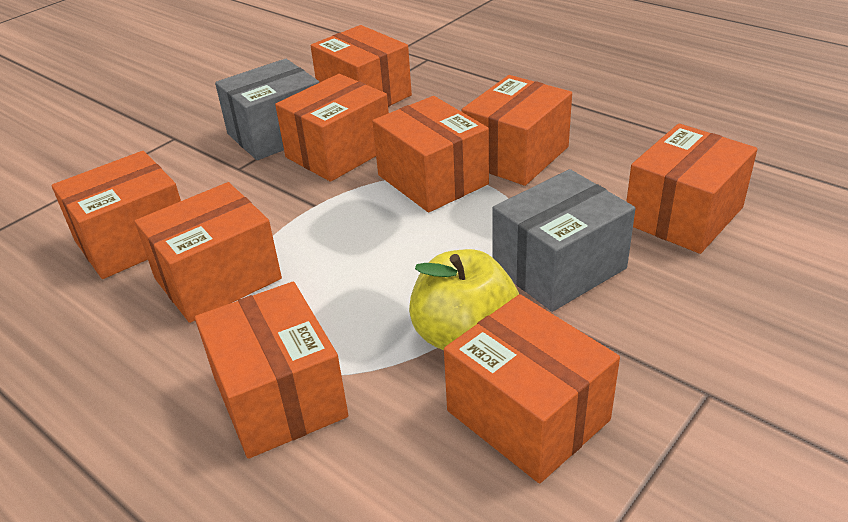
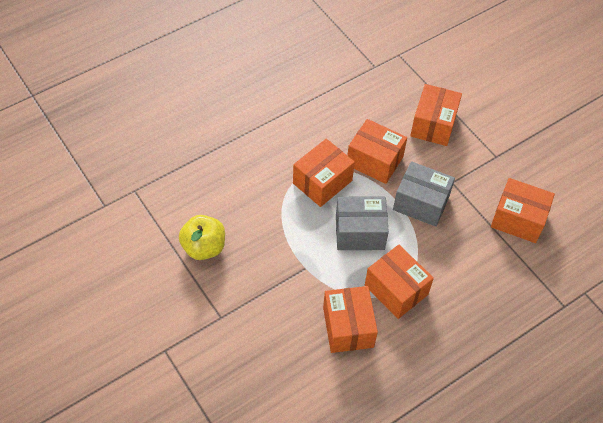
orange box: [52,151,181,279] [135,182,282,323] [195,282,348,459] [275,74,389,182] [311,25,412,107] [372,96,489,213] [444,294,620,484] [462,75,572,186] [626,123,757,254] = 9 -> [293,139,355,207] [323,286,378,353] [347,119,407,184] [365,245,434,319] [410,84,462,146] [491,178,555,243] = 6

